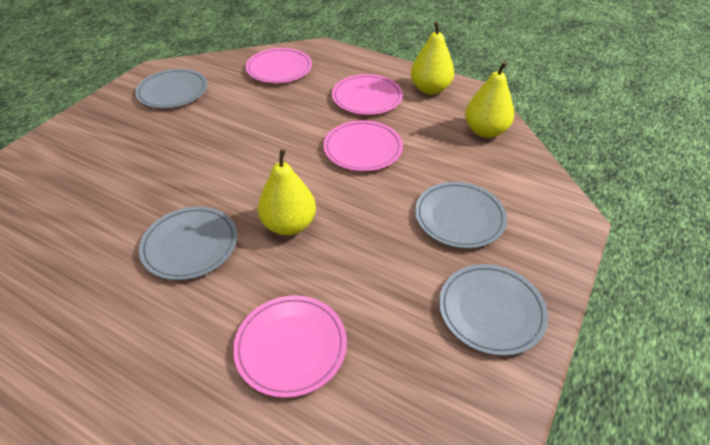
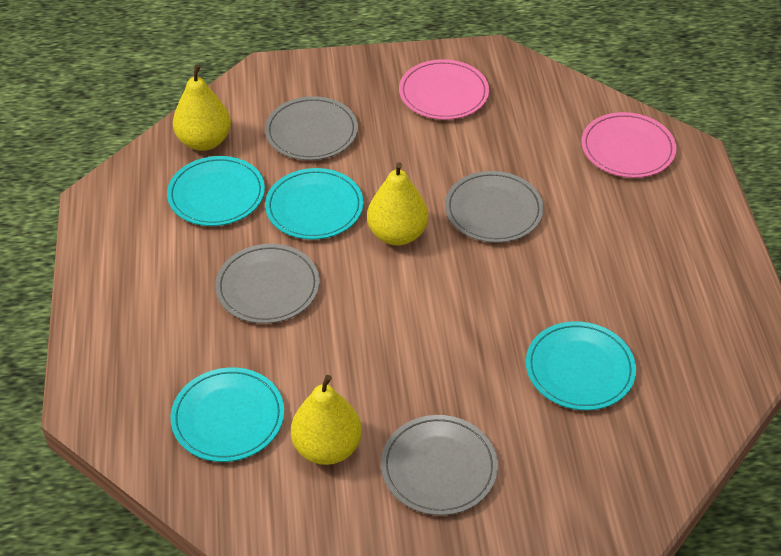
pink plate: [233,295,347,398] [246,48,312,83] [323,120,403,171] [332,74,403,115] = 4 -> [399,59,489,120] [581,112,676,178] = 2
turquoise plate: none = 0 -> [167,156,265,226] [170,367,284,462] [265,168,364,240] [526,321,636,410] = 4

